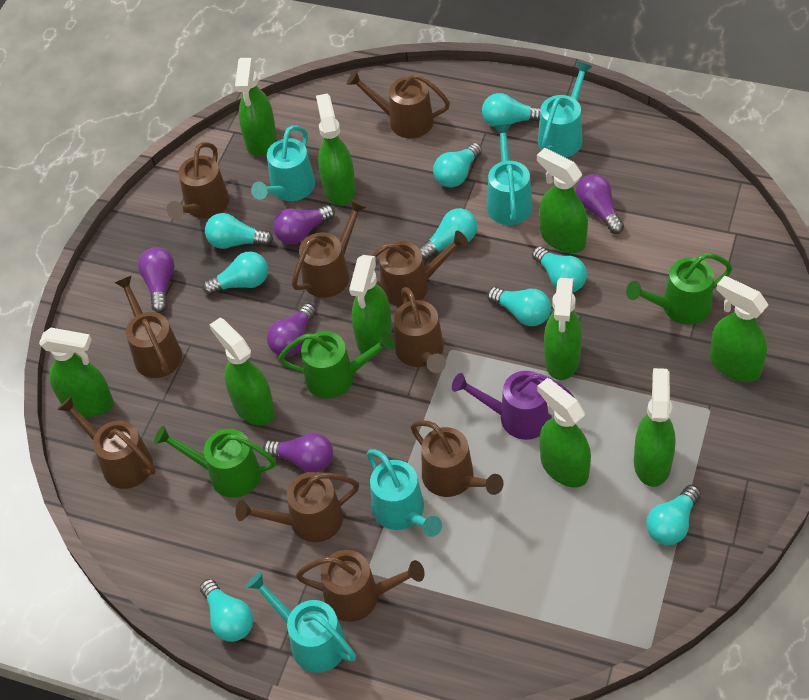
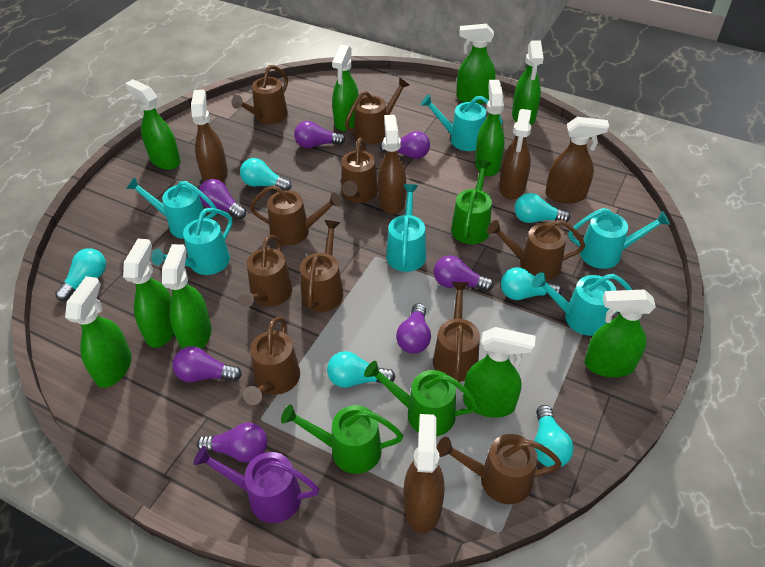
brown spray bottle: none = 0 -> [191,90,228,182] [378,115,406,214] [404,414,445,533] [499,109,531,200] [545,117,609,203] = 5
purple light bulb: [138,247,175,313] [263,433,333,473] [267,303,316,357] [273,205,335,244] [576,174,624,234] = 5 -> [172,346,242,382] [197,423,267,463] [199,179,246,219] [294,121,345,148] [379,131,430,159] [396,303,431,354] [434,256,494,291] = 7
turquoise light bulb: [200,579,253,642] [203,251,268,295] [205,213,273,249] [419,208,477,260] [433,143,482,187] [482,93,541,127] [487,287,551,326] [532,246,587,292] [646,485,701,545] = 9 -> [55,248,106,301] [240,158,292,191] [327,351,395,388] [501,267,562,300] [515,193,570,223] [534,405,574,467] = 6
turquoise watering can: [246,572,356,673] [251,126,315,201] [367,449,442,537] [487,124,533,225] [538,61,593,158] = 5 -> [126,177,217,239] [151,208,232,275] [386,184,426,272] [421,94,503,151] [532,272,632,336] [569,208,670,269] = 6

